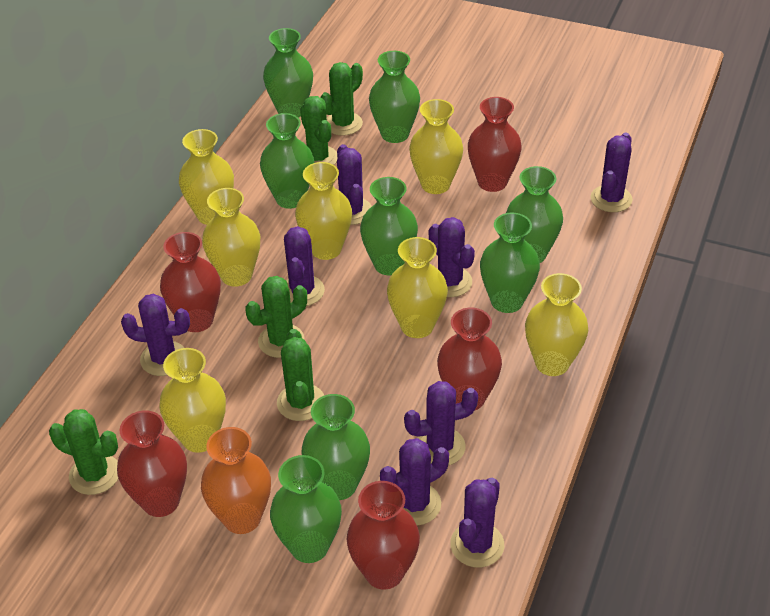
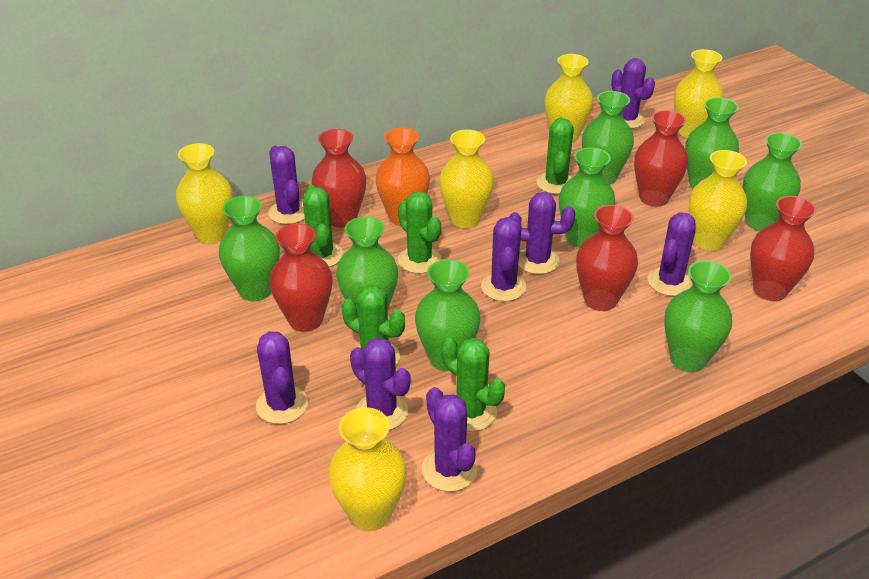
yellow vase: [159,348,226,453] [179,129,234,225] [202,188,260,287] [295,162,352,260] [387,237,448,338] [409,99,463,194] [525,273,588,376] = 7 -> [176,143,233,244] [329,407,407,531] [439,130,494,228] [544,54,593,143] [674,49,723,138] [689,150,747,251] = 6

